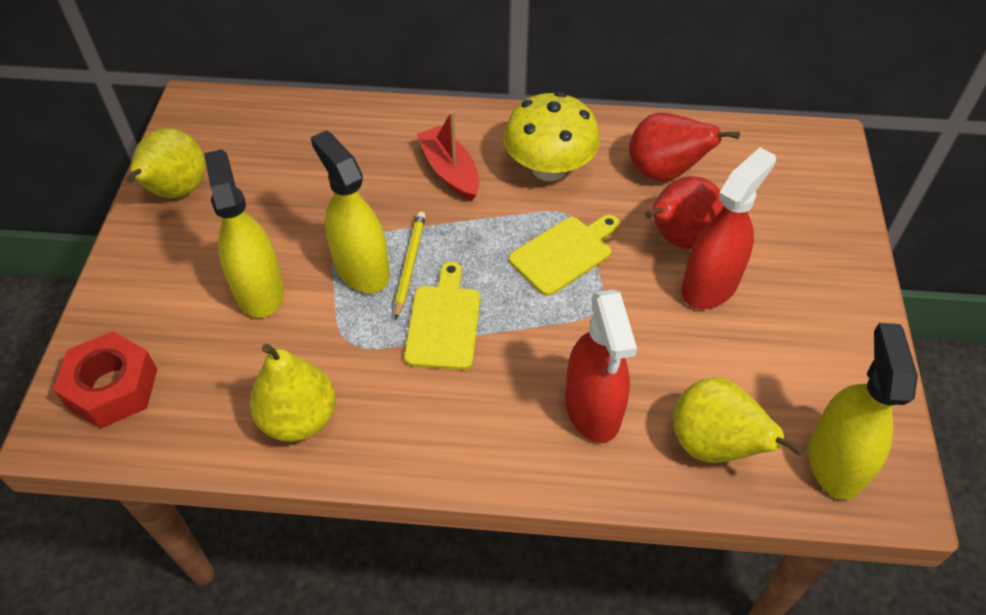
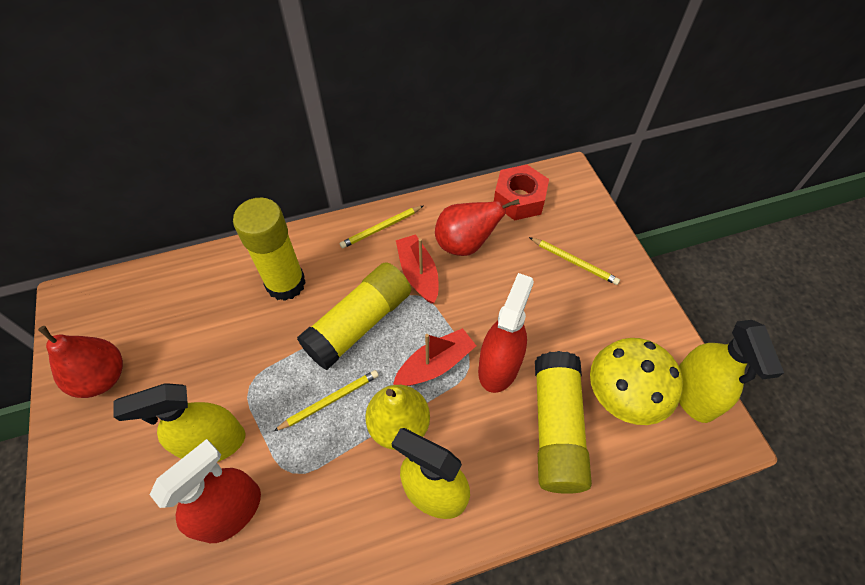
red boat: [417,111,479,201] = 1 -> [393,328,476,386] [396,234,439,304] = 2
yellow cutting board: [404,262,480,370] [509,215,620,296] = 2 -> none = 0
yellow glue stick: none = 0 -> [233,197,306,301] [297,262,411,370] [535,351,592,494] = 3
yellow pear: [126,128,205,198] [250,343,336,442] [673,377,804,463] = 3 -> [365,385,430,450] = 1
yellow pencil: [395,212,426,320] = 1 -> [274,370,379,431] [340,206,423,248] [529,237,620,285] = 3

